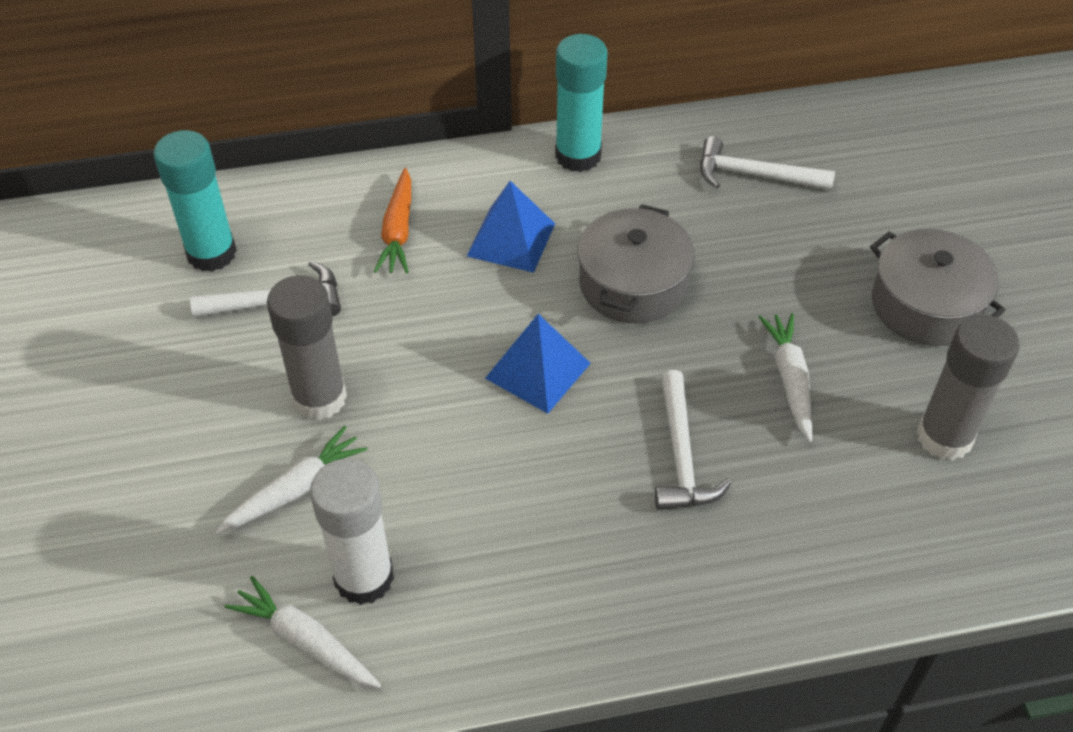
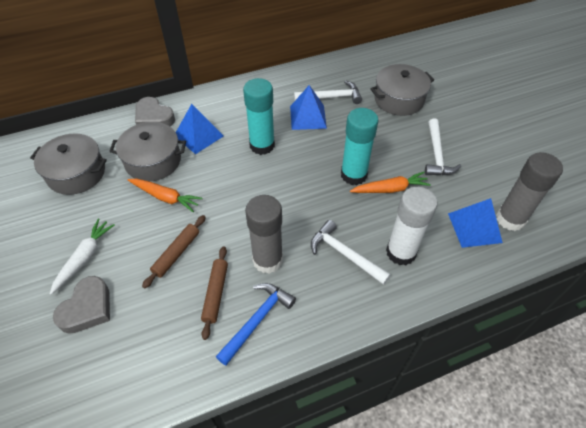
blue hammer: none = 0 -> [216,283,296,366] = 1
blue pyramid: [467,181,555,273] [485,314,591,414] = 2 -> [176,104,223,154] [290,85,327,130] [448,198,503,248] = 3
brown rolling pin: none = 0 -> [142,215,206,288] [201,246,228,340] = 2
grey heart: none = 0 -> [53,276,110,334] [135,97,175,127] = 2
grey pot: [577,204,695,323] [870,229,1006,346] = 2 -> [30,134,107,195] [109,122,186,181] [370,64,434,116] = 3
orange carrot: [374,168,411,274] = 1 -> [128,178,203,212] [350,172,431,193] = 2
white carrot: [215,426,367,535] [225,576,381,688] [759,313,812,442] = 3 -> [50,219,115,295] = 1

